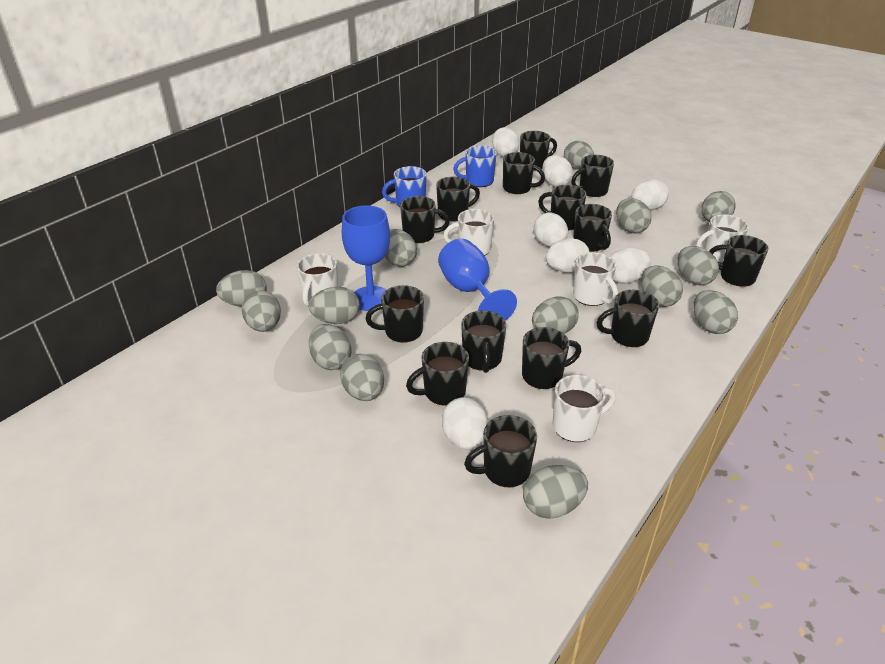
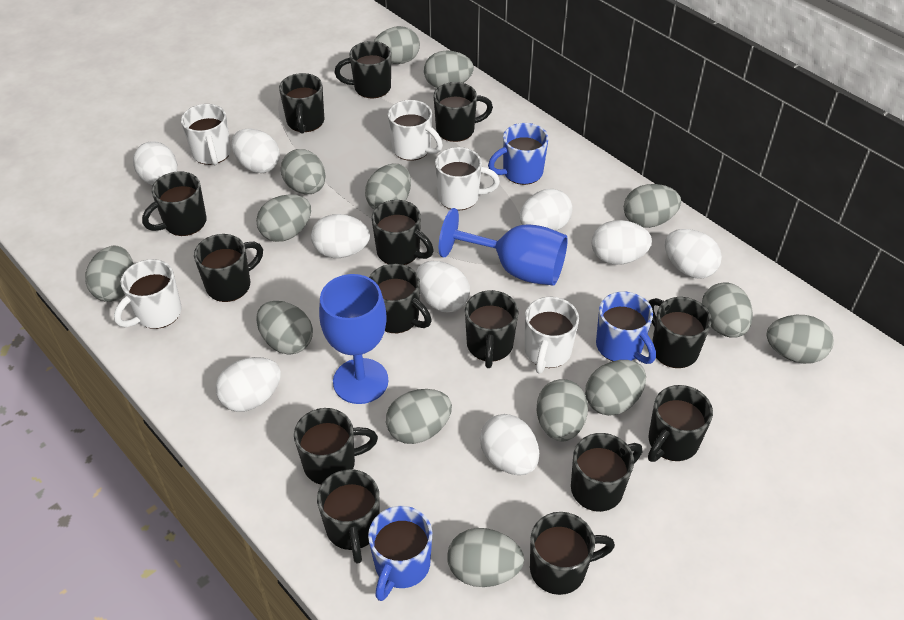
blue mug: [382,166,427,207] [453,146,497,187] = 2 -> [368,506,433,601] [488,123,549,185] [596,291,656,364] = 3
white egg: [442,397,488,450] [492,127,519,157] [533,213,568,247] [542,155,573,187] [546,238,590,273] [610,248,651,284] [631,179,669,210] = 7 -> [133,141,177,185] [216,357,281,412] [231,128,280,173] [311,214,370,258] [416,261,470,313] [480,414,539,475] [519,189,573,231] [592,220,652,265] [665,229,722,279] = 9

